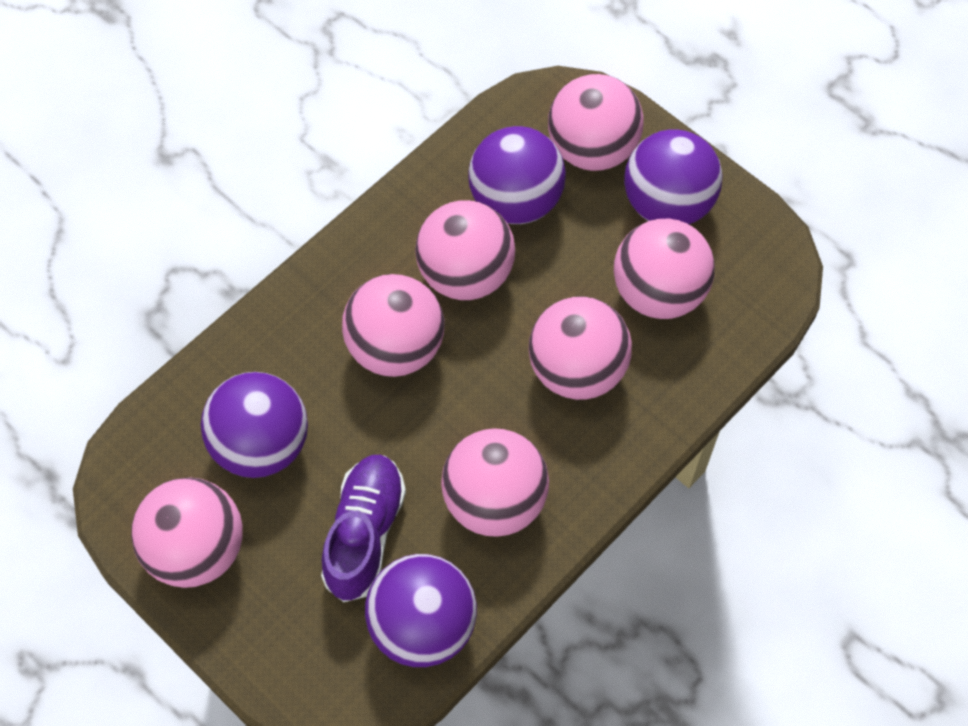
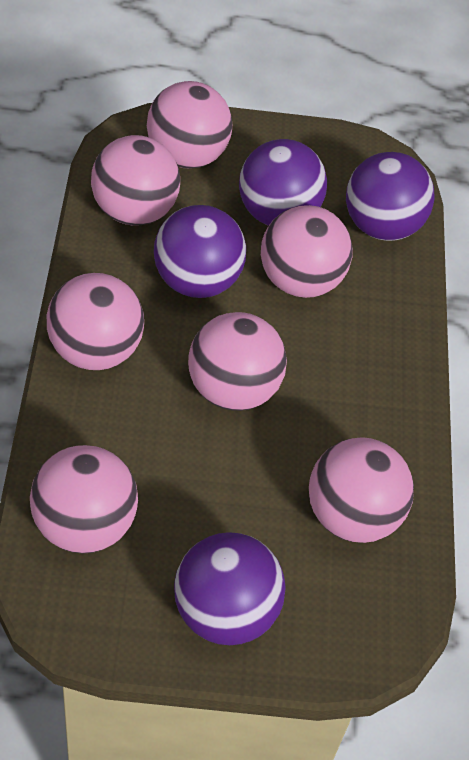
purple shoe: [321,455,406,602] = 1 -> none = 0

